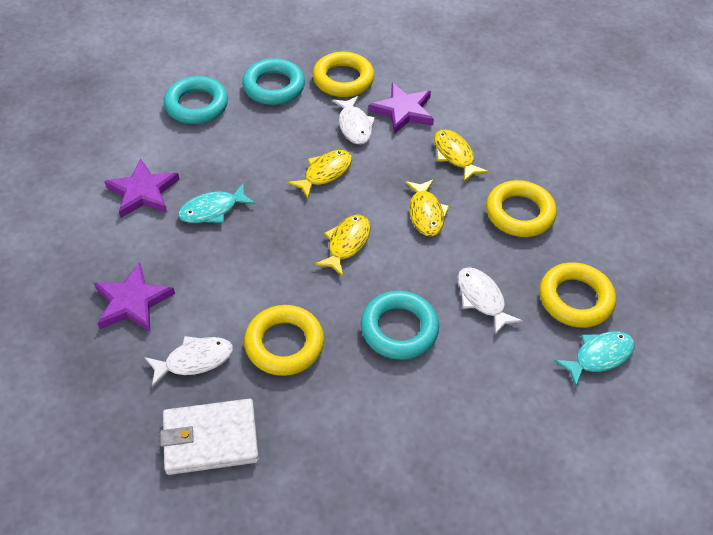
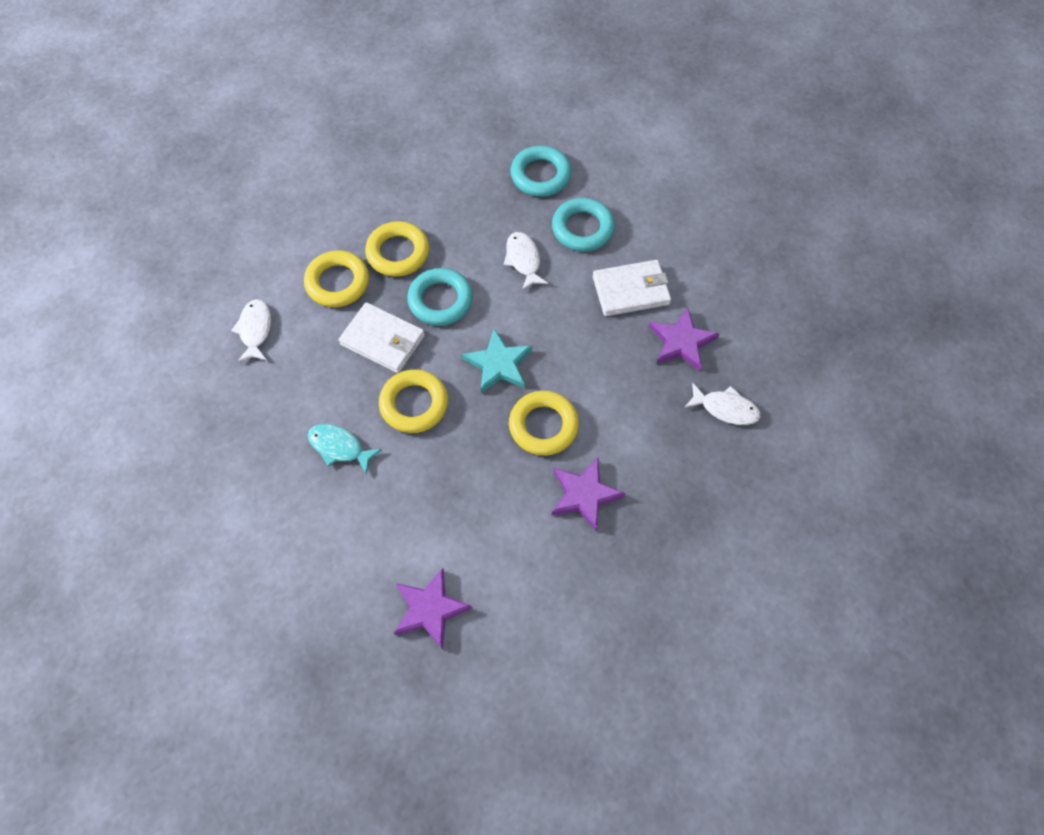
turquoise fish: [178,183,255,223] [555,332,635,387] = 2 -> [308,424,382,474] = 1
turquoise star: none = 0 -> [462,329,532,393] = 1
white wallet: [160,399,259,475] = 1 -> [339,302,425,373] [593,260,671,316] = 2
yellow fish: [287,150,352,198] [315,215,371,277] [405,179,450,236] [434,129,489,182] = 4 -> none = 0

